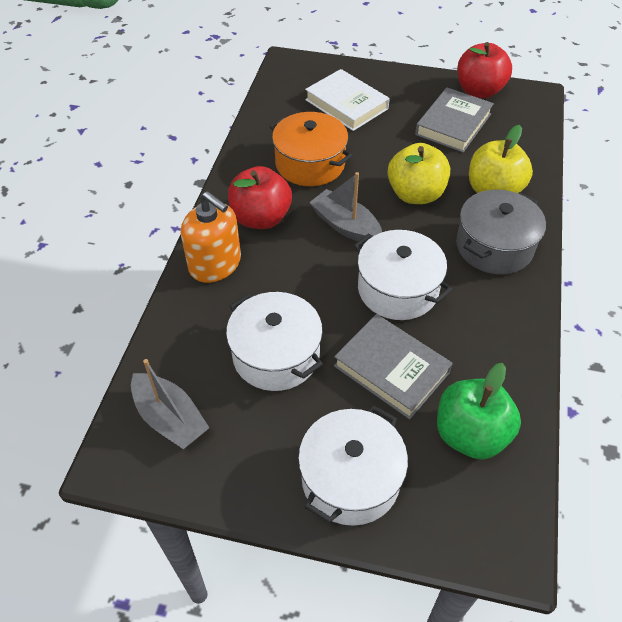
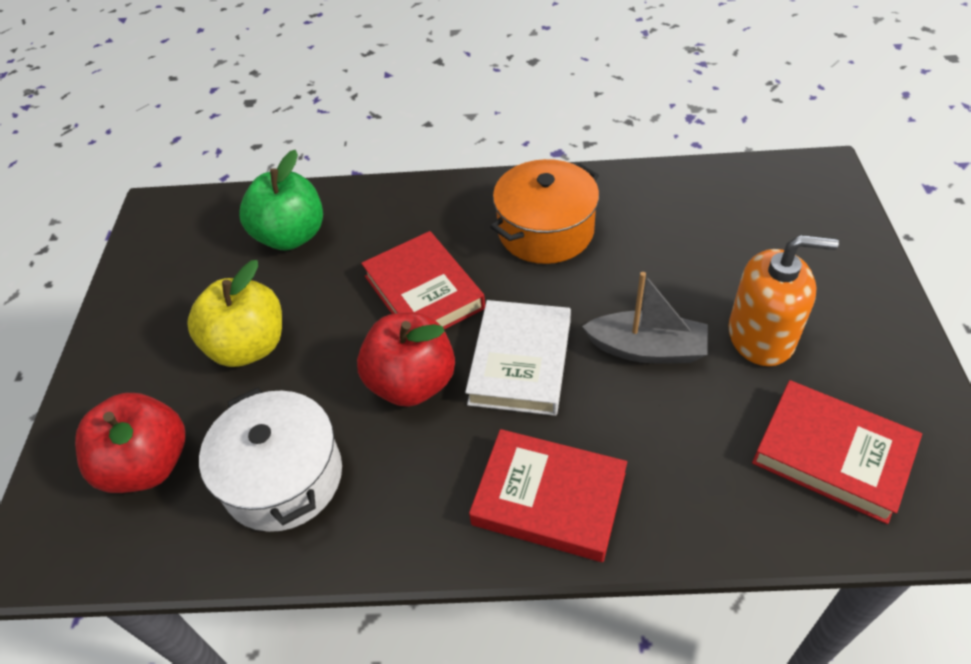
grey boat: [131,359,209,449] [309,172,382,243] = 2 -> [582,272,708,363] = 1
grey book: [334,314,453,419] [415,88,494,153] = 2 -> none = 0
grey pot: [456,190,546,275] = 1 -> none = 0
red book: none = 0 -> [361,231,485,329] [469,429,627,562] [752,380,922,524] = 3
white pot: [226,292,323,391] [298,406,408,526] [354,230,452,320] = 3 -> [199,388,342,532] = 1
yellow apple: [388,143,450,204] [469,125,533,193] = 2 -> [187,260,282,367] = 1

